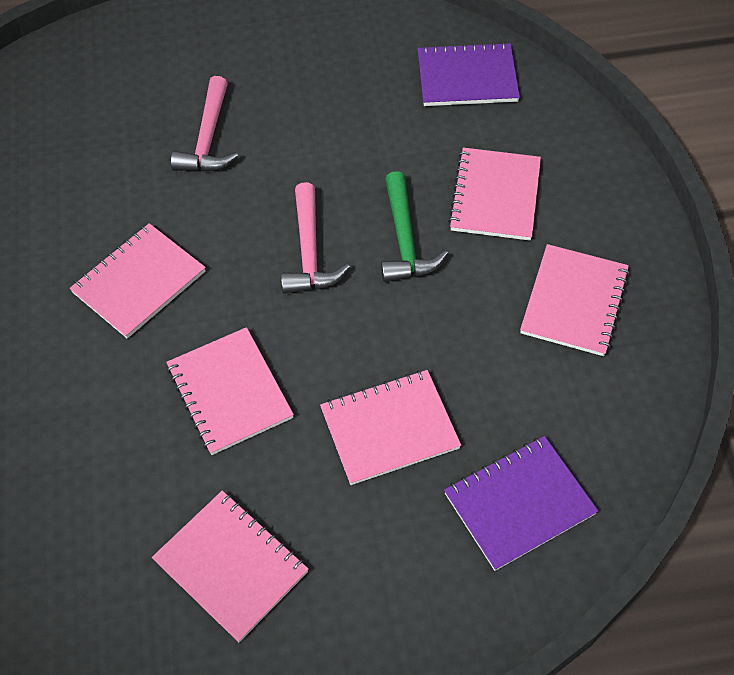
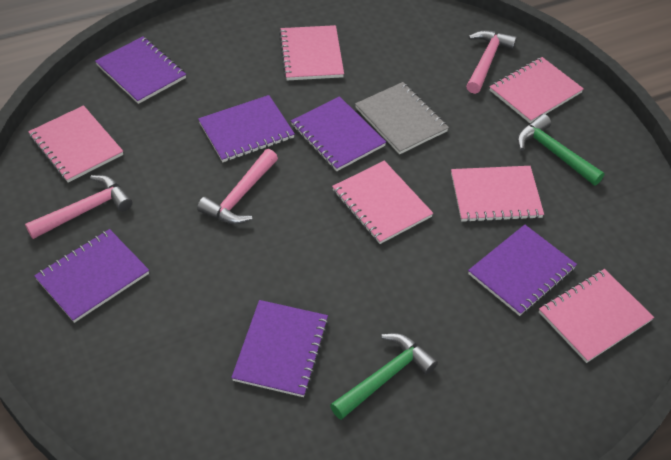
green hammer: [381,171,448,282] = 1 -> [330,333,438,420] [517,114,605,186] = 2
grey notebook: none = 0 -> [355,82,449,154] = 1
pink hammer: [171,76,238,172] [281,182,350,294] = 2 -> [25,175,133,239] [197,149,278,224] [466,30,517,94] = 3
purple notebook: [418,42,520,106] [444,436,598,571] = 2 -> [34,229,149,323] [95,36,186,104] [198,95,295,162] [231,300,329,397] [291,96,386,171] [468,224,577,316] = 6

